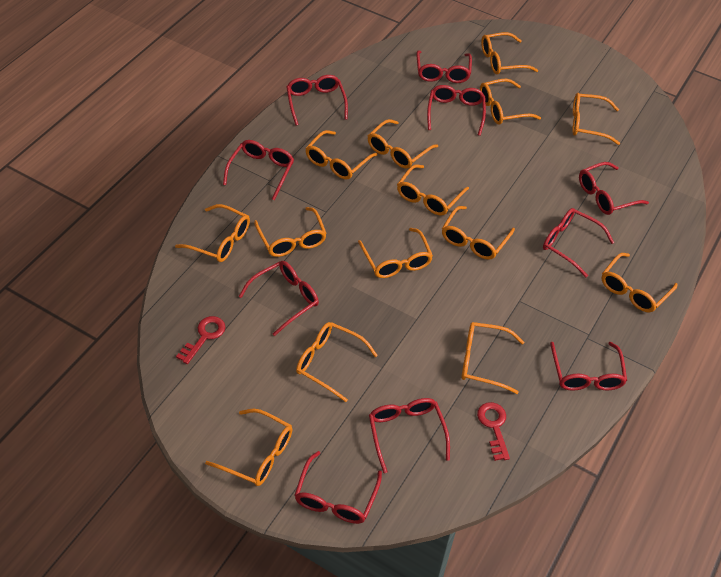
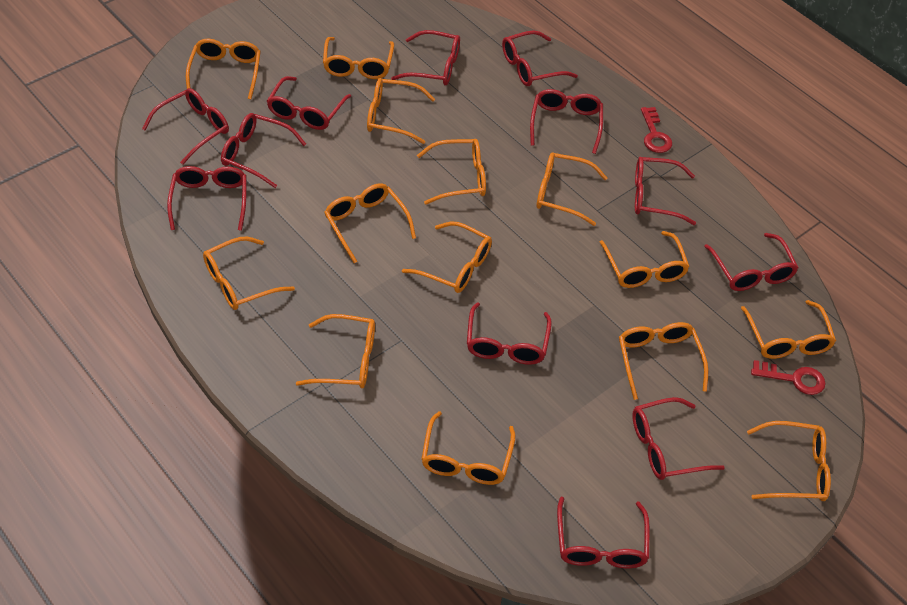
red glasses: [223,140,294,200] [238,261,319,336] [286,75,348,126] [295,451,382,524] [369,398,450,473] [417,50,472,83] [427,85,486,136] [543,208,614,277] [550,342,627,391] [579,162,649,215] = 10 -> [142,88,229,165] [167,166,246,231] [221,113,306,188] [267,76,351,130] [391,30,460,85] [467,302,552,365] [502,30,578,86] [530,89,603,154] [557,497,650,568] [632,397,725,480] [635,157,696,225] [704,233,798,291] = 12

